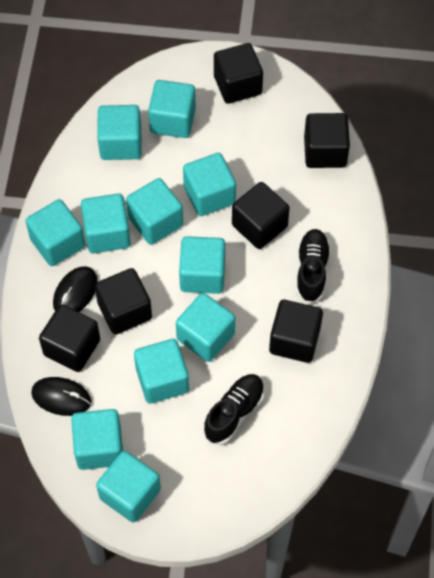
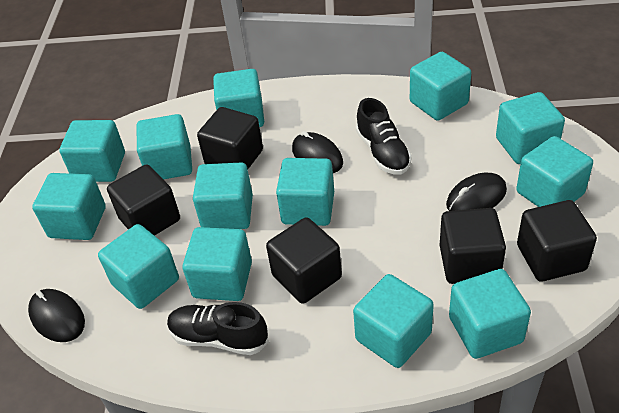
black cube: [39,305,100,372] [95,268,152,335] [214,43,263,104] [232,182,290,249] [269,300,323,363] [304,113,350,168] = 6 -> [107,164,180,236] [197,107,263,169] [266,217,342,304] [440,208,506,284] [517,200,597,282] = 5
black mouse: [31,377,91,416] [53,266,98,312] = 2 -> [28,289,85,342] [292,131,343,173] [446,173,507,211] = 3
turquoise cube: [25,199,85,266] [71,409,123,470] [81,193,131,253] [96,451,161,522] [97,105,141,160] [126,178,183,245] [134,339,189,404] [148,80,196,138] [176,293,235,362] [179,236,225,294] [183,153,236,216] = 11 -> [32,173,106,240] [59,120,125,182] [98,224,179,309] [137,114,192,179] [182,227,252,301] [193,163,253,229] [213,69,264,127] [276,158,334,226] [353,274,434,368] [410,52,471,121] [449,269,531,359] [496,92,565,164] [516,136,593,207] = 13

